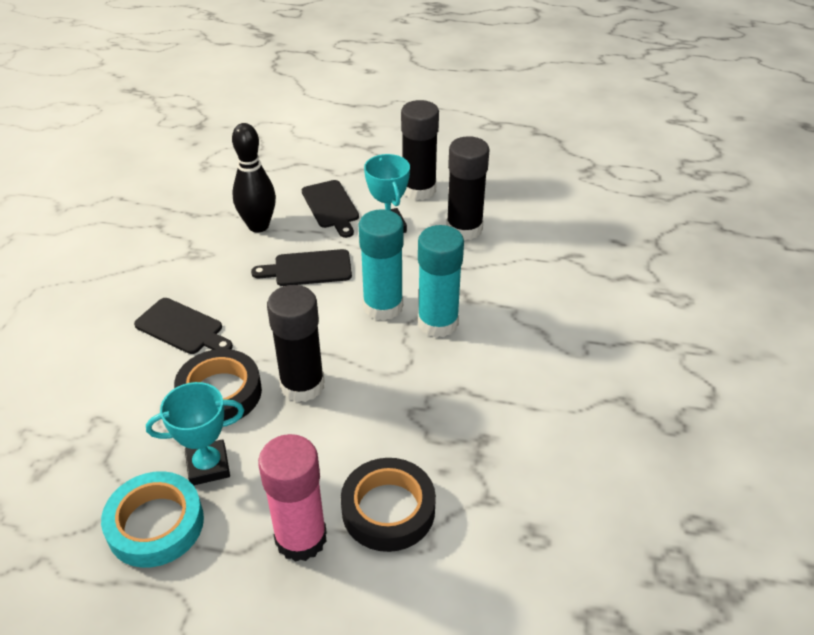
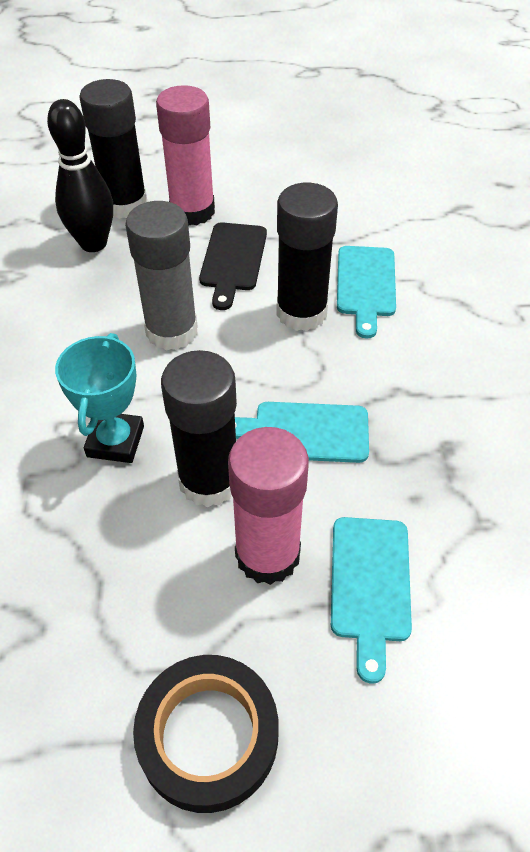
black cutting board: [134,298,233,354] [251,249,352,286] [302,180,359,238] = 3 -> [199,222,267,310] = 1
black tape: [174,349,262,421] [341,458,436,552] = 2 -> [133,655,279,813] = 1
grey glue stick: none = 0 -> [125,201,198,351] = 1
pink glue stick: [258,434,327,562] = 1 -> [156,85,215,226] [228,427,309,585] = 2
turquoise cutting board: none = 0 -> [235,402,369,463] [331,517,412,684] [337,246,396,339] = 3
turquoise glue stick: [359,209,404,321] [418,225,464,337] = 2 -> none = 0
turquoise tape: [101,471,204,568] = 1 -> none = 0
turquoise trophy: [146,382,244,486] [364,154,410,233] = 2 -> [55,333,144,463] = 1

